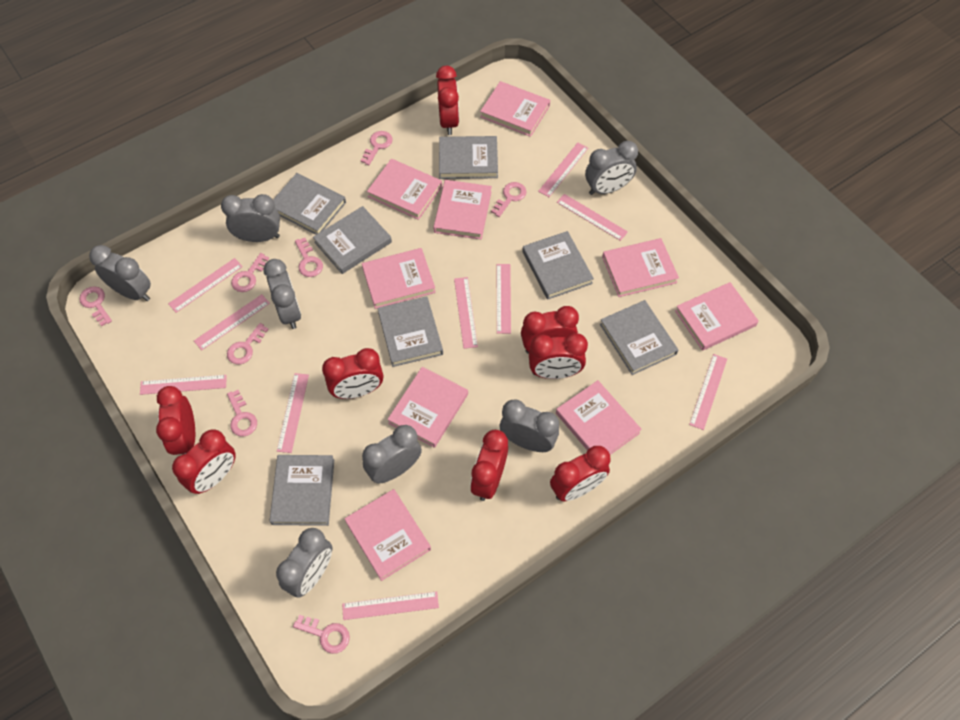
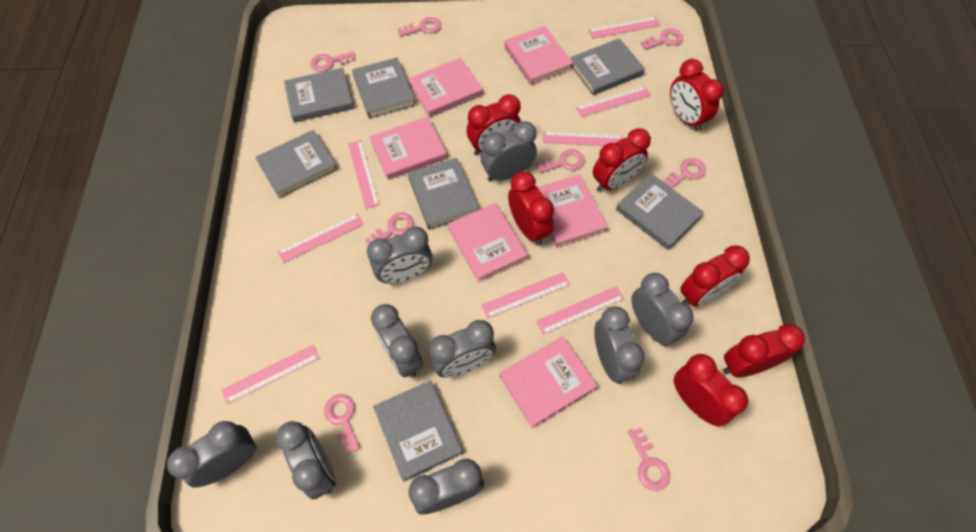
grey clock: [89,245,151,301] [221,194,280,242] [263,259,301,329] [276,528,332,597] [362,425,422,483] [500,400,559,452] [585,141,638,195] = 7 -> [167,421,256,487] [276,421,336,499] [367,227,432,284] [371,304,423,377] [409,459,484,514] [429,320,496,378] [481,121,537,182] [594,306,644,384] [631,273,694,346] = 9
pink book: [344,489,431,581] [362,248,436,309] [367,159,442,220] [387,367,468,448] [433,180,492,240] [480,81,550,137] [556,380,642,455] [602,238,679,297] [675,282,759,351] = 9 -> [369,116,447,180] [408,58,483,117] [448,203,528,282] [500,336,597,428] [504,26,573,85] [537,174,608,248] = 6
pink ruler: [140,375,227,395] [168,258,243,313] [194,294,270,350] [277,373,309,453] [342,592,439,620] [454,277,478,349] [497,264,511,334] [538,142,588,197] [557,194,628,241] [689,354,727,430] = 10 -> [222,345,319,404] [277,214,364,263] [348,140,380,209] [481,272,570,318] [536,286,625,335] [543,132,623,146] [576,86,651,117] [588,17,660,39] = 8
red clock: [156,386,195,455] [172,429,236,494] [322,348,383,399] [436,66,459,135] [470,430,508,501] [521,306,579,353] [529,333,588,379] [550,446,610,501] = 8 -> [467,94,521,155] [508,171,554,246] [593,128,651,192] [670,59,724,132] [674,354,748,426] [680,245,750,306] [723,324,805,377] = 7

